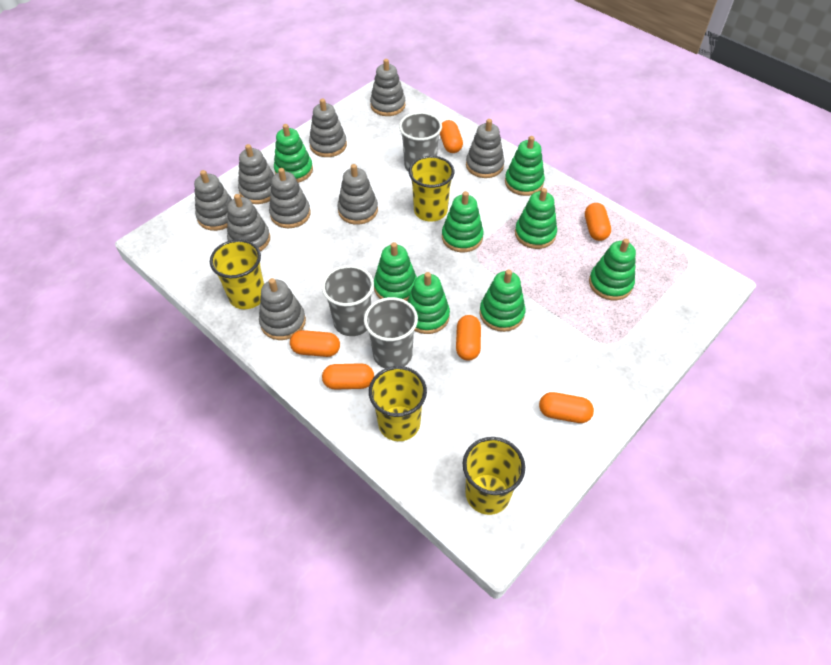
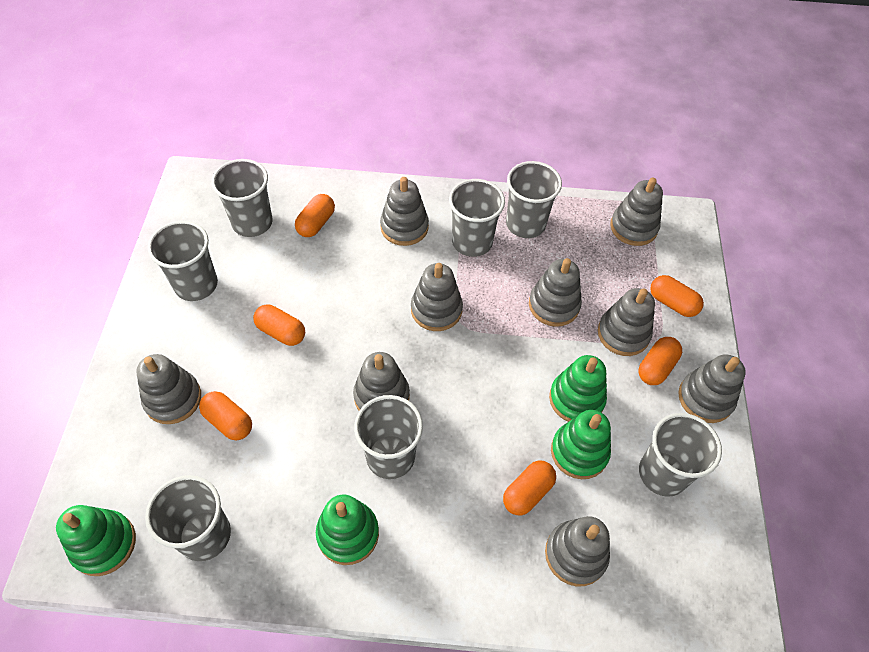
green stacking toy: [274,124,313,183] [374,242,417,301] [407,272,450,334] [442,191,484,252] [479,269,525,332] [505,136,545,196] [515,188,557,249] [589,239,636,300] = 8 -> [56,505,136,576] [316,495,379,565] [549,355,607,422] [551,410,611,479] = 4
grey cup: [322,265,374,336] [364,297,418,369] [399,112,442,172] = 3 -> [145,475,231,561] [148,221,218,301] [212,159,273,237] [354,395,423,479] [449,179,505,257] [506,161,562,238] [639,413,722,497] = 7
yellow cup: [210,239,264,309] [369,366,427,441] [409,156,454,222] [463,437,525,515] = 4 -> none = 0

